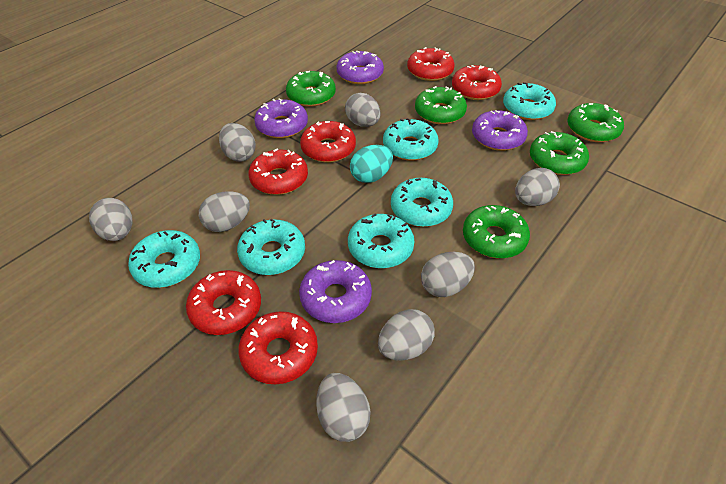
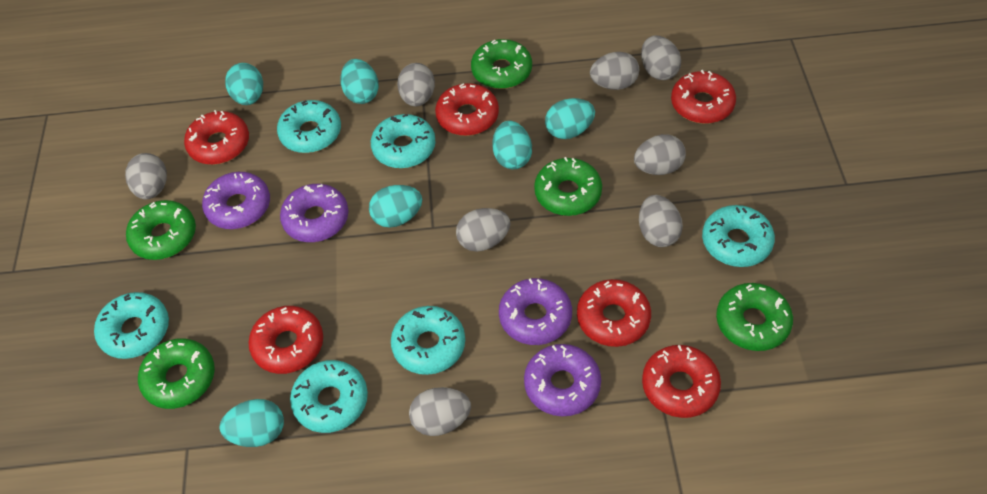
turquoise egg: [350,145,393,183] = 1 -> [220,399,284,447] [225,63,263,105] [340,59,379,104] [369,185,422,228] [493,121,532,169] [545,98,595,139] = 6

